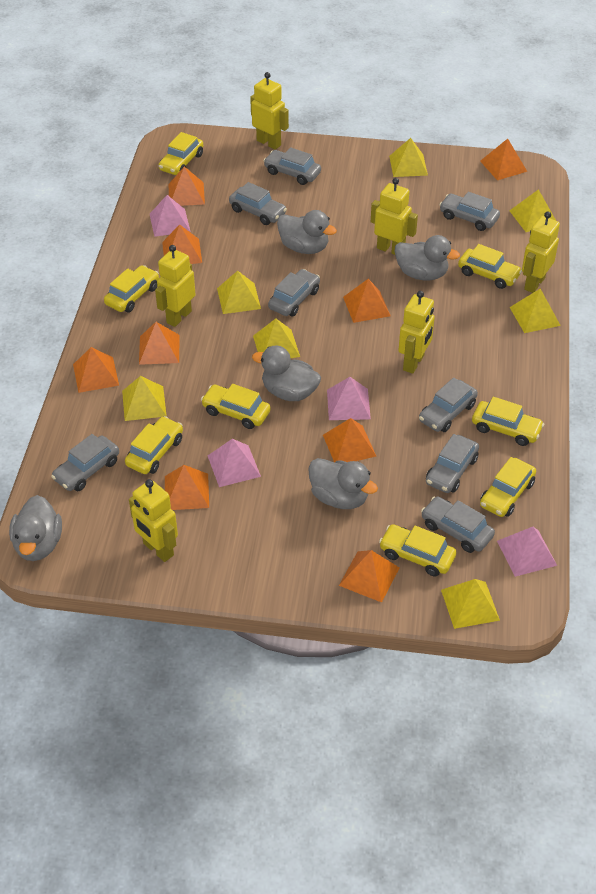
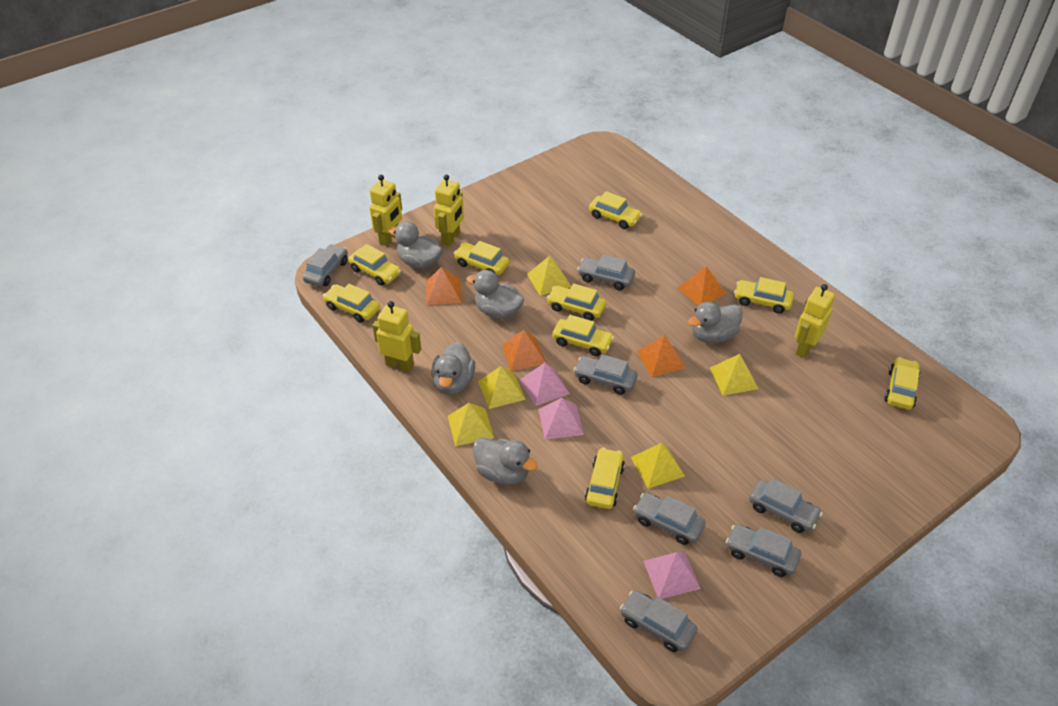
grey car: [51,434,119,491] [229,182,287,225] [263,147,321,185] [268,269,320,317] [419,377,478,432] [421,496,495,553] [426,434,479,493] [439,192,500,231] = 8 -> [302,244,348,287] [573,354,637,395] [577,255,635,290] [620,590,697,652] [633,493,706,545] [726,524,801,577] [749,478,823,533] = 7
orange pyramid: [73,347,119,393] [139,322,179,365] [162,225,202,264] [165,465,209,510] [169,166,205,206] [323,418,376,462] [339,550,399,603] [343,279,391,323] [480,139,527,180] = 9 -> [426,267,462,305] [502,330,546,371] [637,335,686,377] [678,266,726,306] = 4
pink pyramid: [150,195,191,237] [208,439,261,487] [327,377,371,420] [497,527,557,577] = 4 -> [520,362,570,406] [539,398,584,440] [643,551,701,599] = 3
yellow car: [104,265,159,313] [125,416,183,474] [159,132,203,175] [201,384,271,429] [379,524,456,576] [458,244,522,289] [472,397,544,446] [480,457,536,517] = 8 -> [323,284,380,323] [348,244,401,286] [454,241,509,275] [547,283,606,321] [552,315,614,356] [585,448,625,509] [589,191,642,229] [734,277,794,314] [884,357,920,410] = 9
yellow pyramid: [122,376,167,421] [217,271,261,314] [253,319,300,358] [389,138,428,177] [441,579,500,629] [509,189,556,232] [510,289,561,333] = 7 -> [448,403,494,446] [478,366,526,409] [527,256,571,296] [631,443,685,489] [710,354,758,396] = 5
yellow robot: [129,479,178,562] [155,245,196,327] [250,72,289,150] [371,178,418,255] [398,291,435,374] [522,212,560,293] = 6 -> [369,175,402,246] [372,301,421,372] [434,174,464,246] [795,284,835,358] = 4

